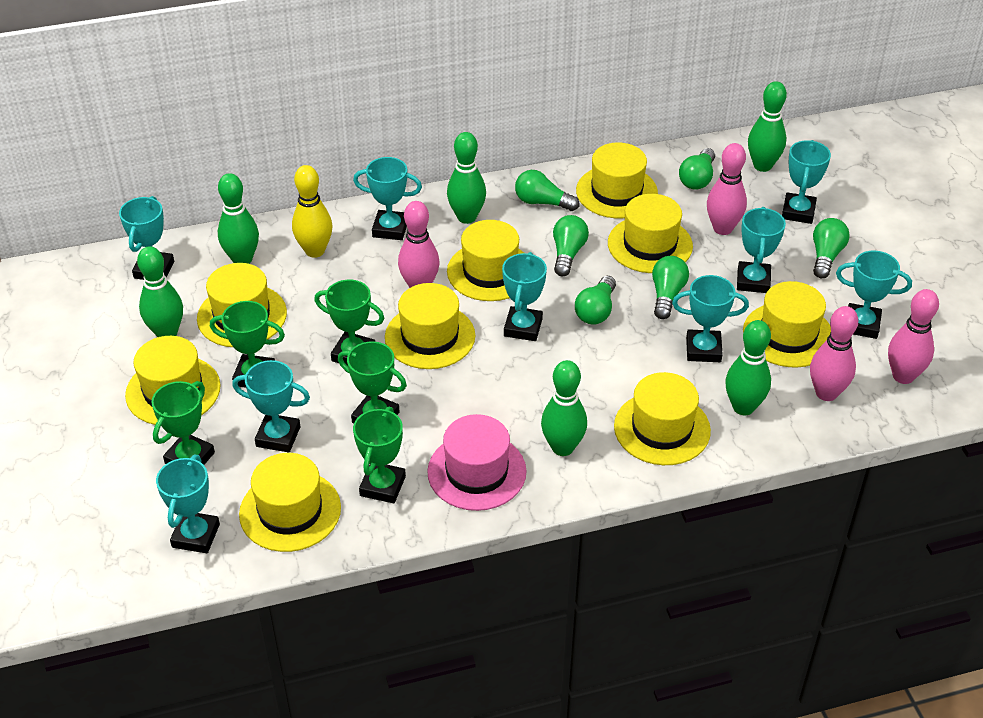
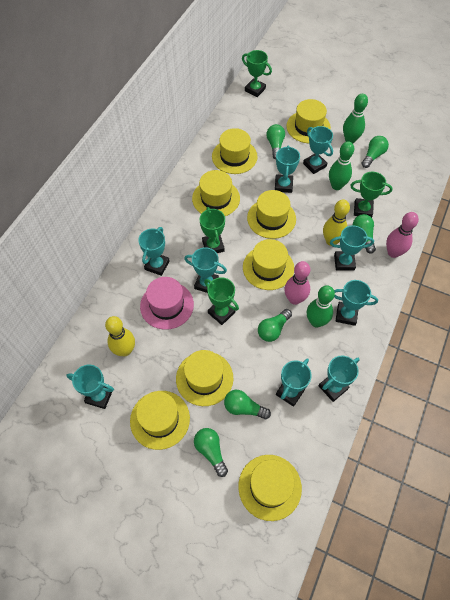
green bowling pin: [137,246,183,337] [218,173,259,264] [447,132,486,224] [541,360,587,456] [725,320,771,415] [748,81,787,172] = 6 -> [307,285,335,327] [329,141,354,190] [343,94,368,143] = 3
green trophy: [151,381,215,465] [210,301,285,388] [314,280,384,366] [338,341,407,423] [353,406,406,504] = 5 -> [199,207,225,253] [204,277,239,325] [242,50,272,97] [350,172,393,218] = 4
pink bowling pin: [398,201,440,288] [707,143,747,235] [810,306,858,401] [888,289,939,384] = 4 -> [284,261,310,305] [386,212,419,258] = 2
yellow bowling pin: [292,165,333,258] = 1 -> [105,316,135,356] [323,199,350,246] = 2
yellow hat: [125,336,221,425] [197,263,287,347] [239,453,341,552] [385,283,475,369] [447,220,524,301] [576,143,658,218] [608,194,693,273] [614,372,711,465] [743,281,831,368] = 9 -> [130,391,190,450] [176,350,233,406] [192,170,240,216] [212,128,258,174] [238,455,302,521] [243,239,294,290] [247,190,296,239] [286,99,331,144] = 8

